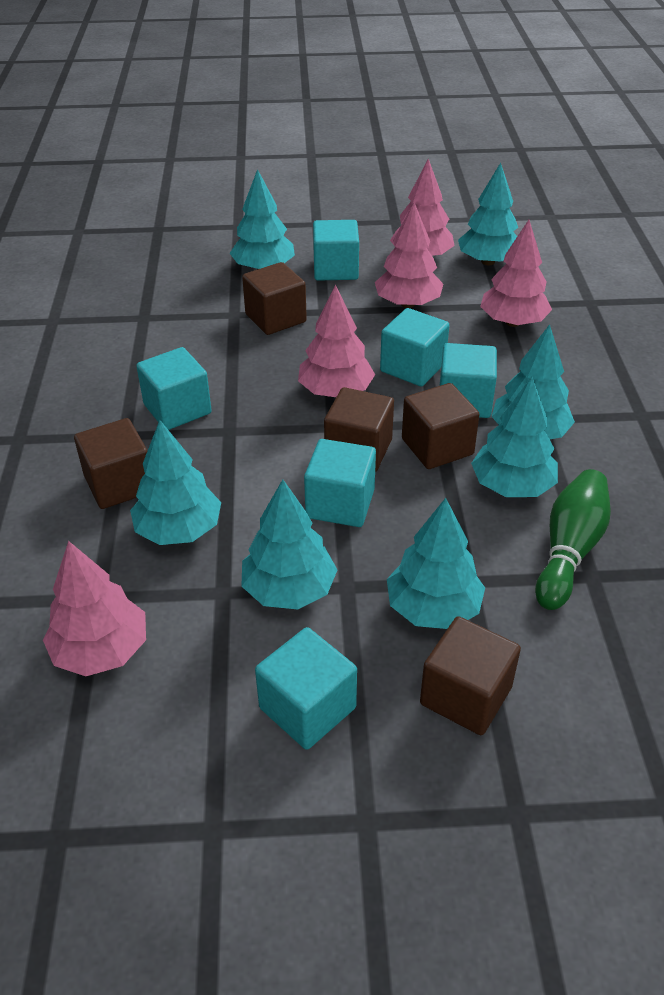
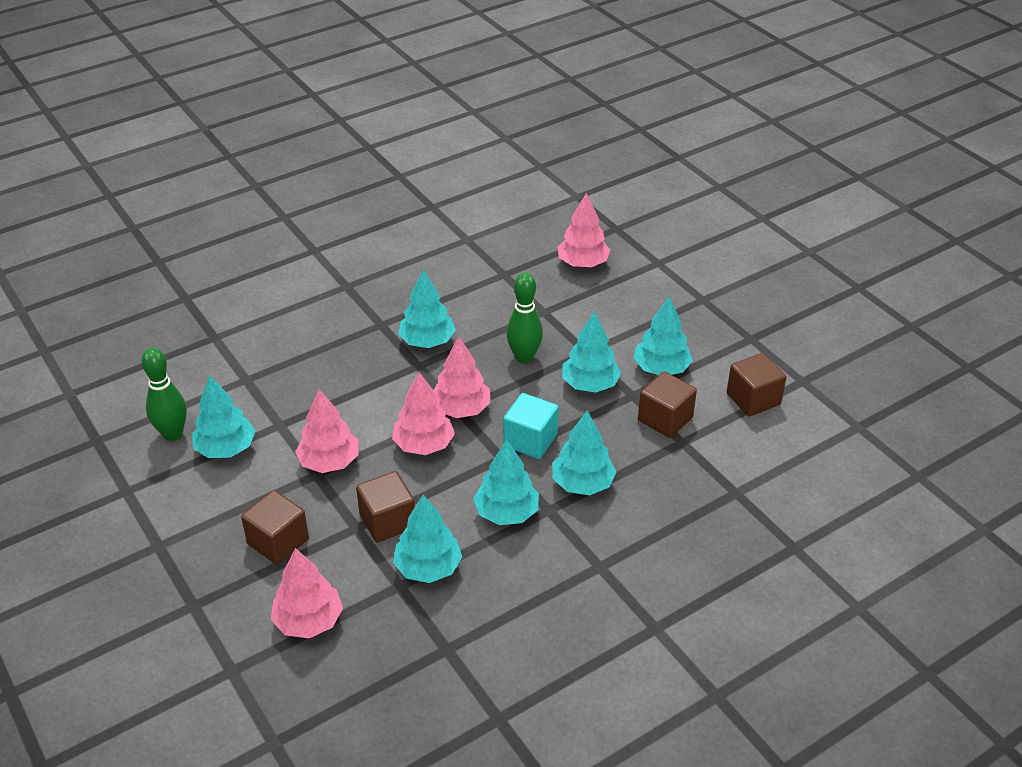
brown cube: [74,418,148,509] [242,262,307,335] [324,387,394,472] [402,383,480,469] [420,616,521,735] = 5 -> [241,490,309,565] [356,471,415,543] [638,371,697,438] [727,353,786,417] = 4
green bowling pin: [535,469,611,610] = 1 -> [142,348,187,441] [506,273,543,364] = 2
turquoise cube: [136,347,212,430] [255,627,357,750] [304,439,376,527] [313,220,359,281] [380,308,450,387] [440,343,497,418] = 6 -> [503,393,559,459] = 1

